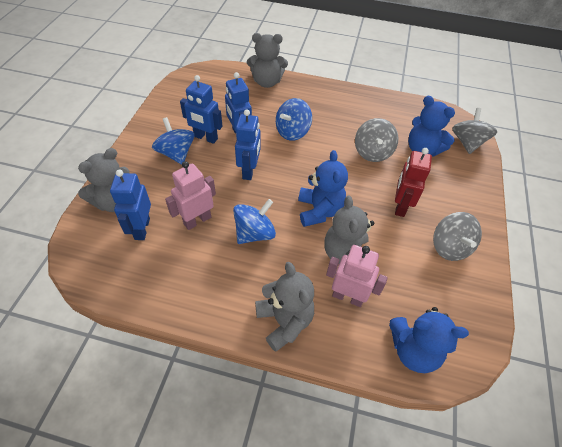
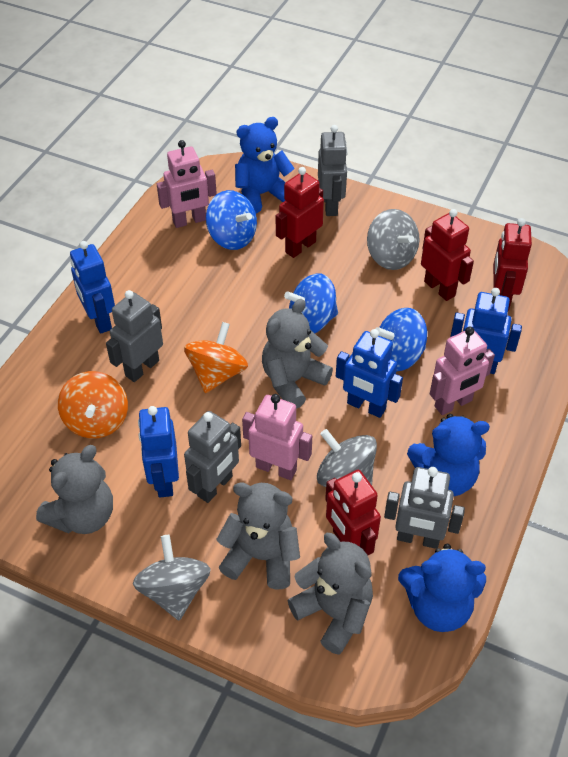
grey robot: none = 0 -> [106,290,163,382] [184,411,241,503] [318,125,348,216] [384,467,465,549] = 4
orange spinning top: none = 0 -> [58,371,128,438] [184,322,248,393] = 2
pink robot: [165,161,216,230] [326,245,388,307] = 2 -> [157,140,217,228] [242,394,312,480] [430,326,495,415] = 3
red robot: [395,148,432,217] = 1 -> [276,167,324,258] [325,470,381,555] [421,209,474,301] [493,218,532,311] = 4

